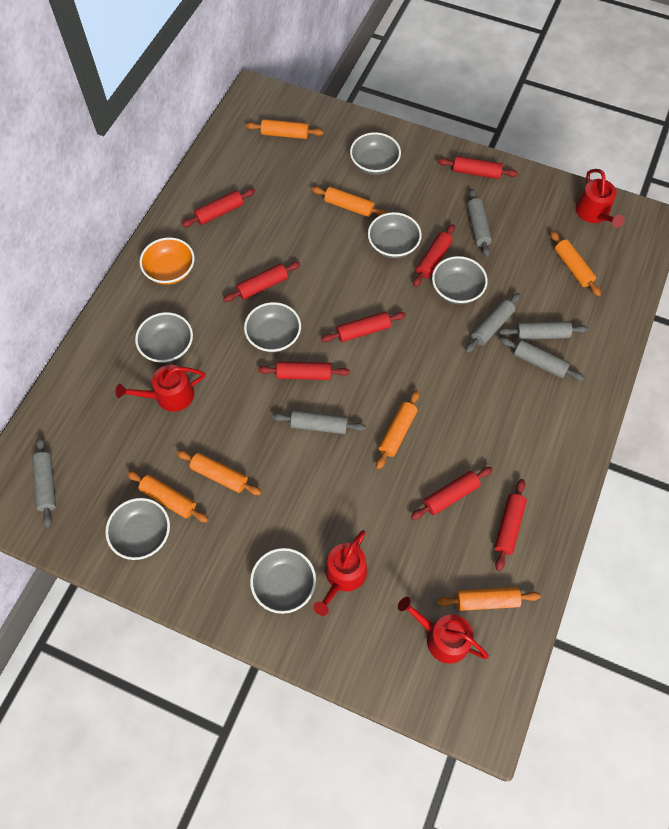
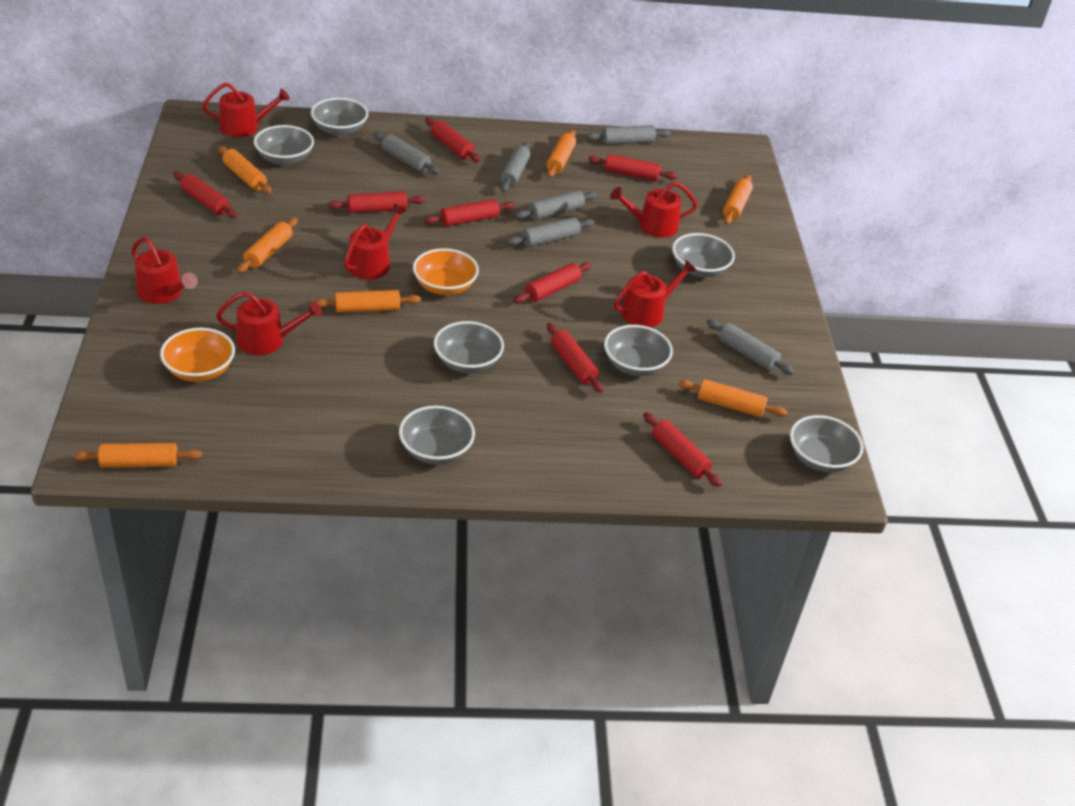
orange bowl: [139,237,195,285] = 1 -> [160,328,235,382] [413,248,479,295] = 2
red watering can: [116,365,205,412] [313,530,367,616] [398,597,489,664] [575,169,624,228] = 4 -> [131,237,198,304] [202,83,290,137] [216,291,322,355] [344,204,407,280] [610,182,697,238] [614,260,697,327] = 6

